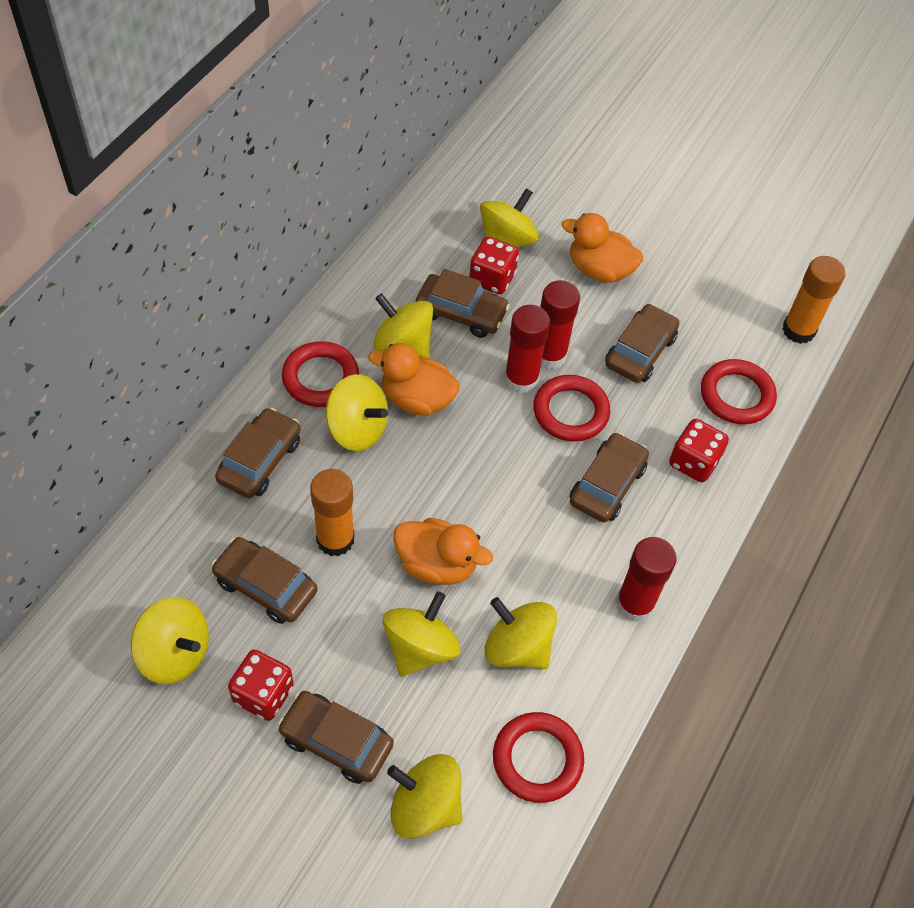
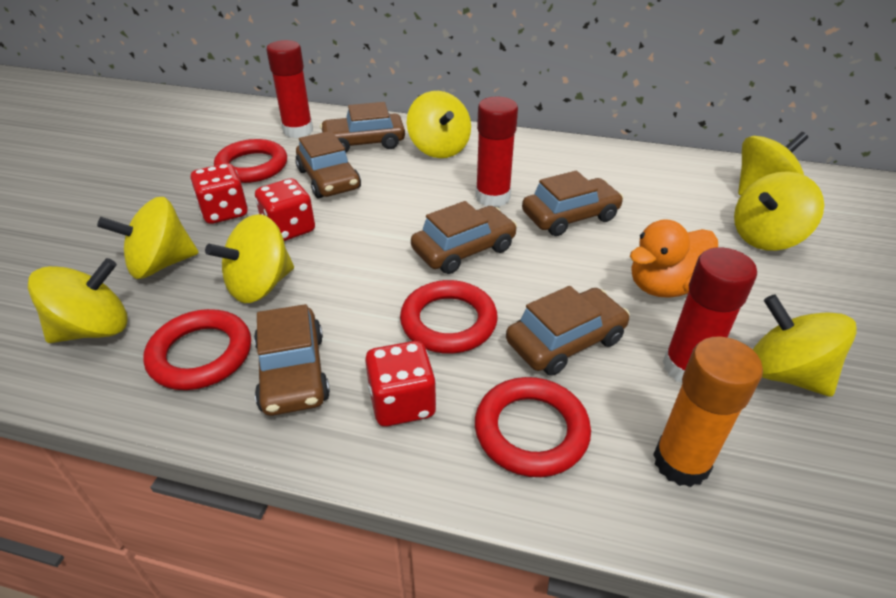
orange duck: [368,343,460,416] [393,518,493,585] [562,213,643,283] = 3 -> [630,219,718,298] = 1
orange glue stick: [310,469,354,557] [782,256,845,344] = 2 -> [653,336,763,487] = 1

